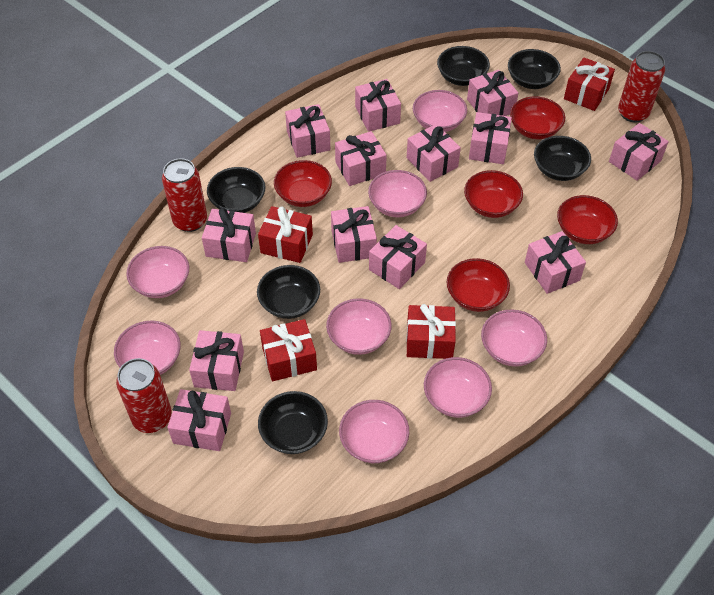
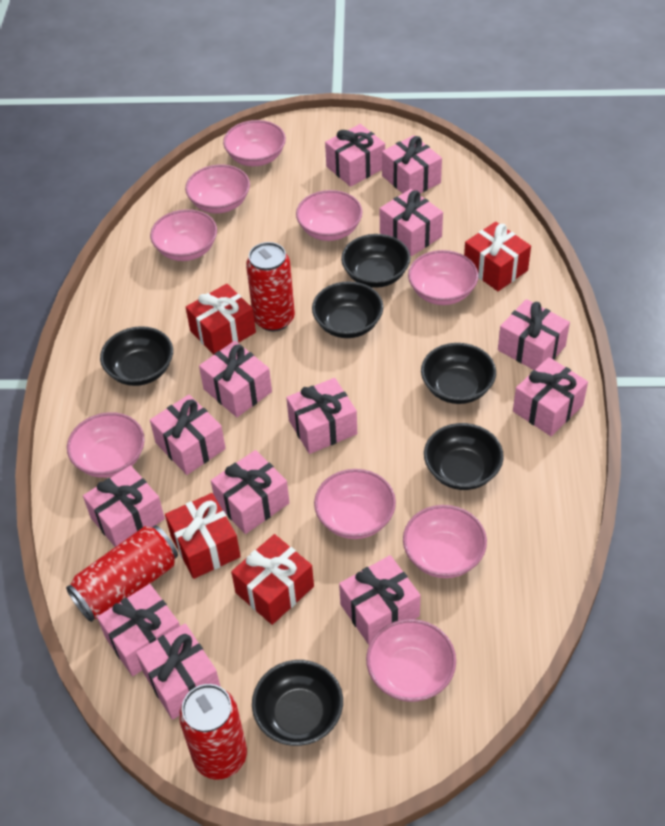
pink bowl: [114,320,181,375] [126,246,189,298] [326,298,392,355] [339,400,409,463] [368,170,427,217] [413,90,467,132] [424,357,492,418] [481,309,547,367] = 8 -> [67,412,145,478] [150,209,217,261] [185,164,250,213] [223,120,286,166] [296,190,363,241] [314,469,396,539] [366,619,456,702] [403,505,487,578] [408,250,478,305] = 9
red bowl: [274,160,332,207] [447,258,510,312] [464,170,523,218] [510,96,565,139] [557,195,618,244] = 5 -> none = 0

